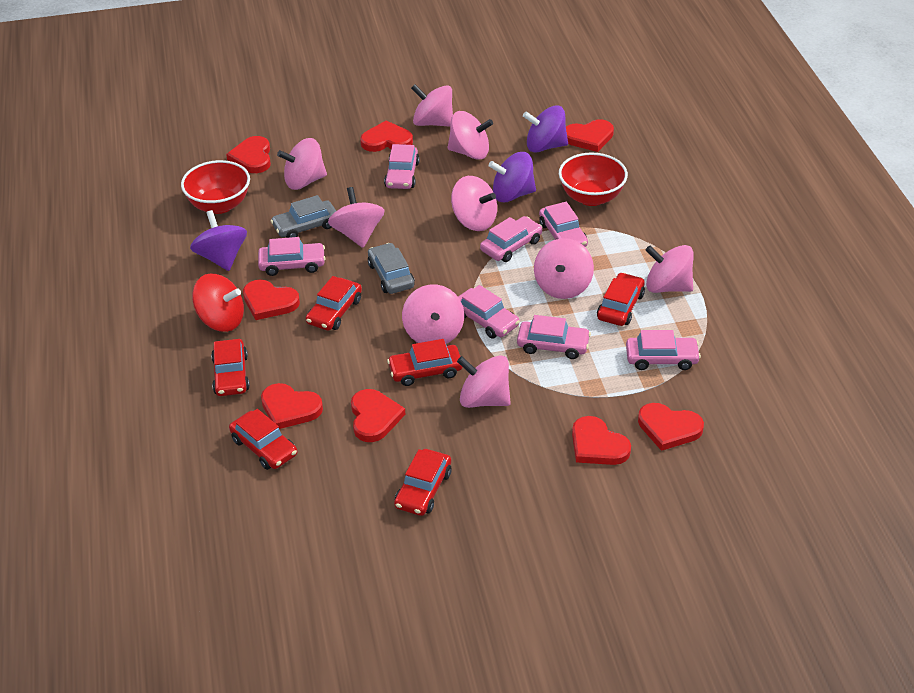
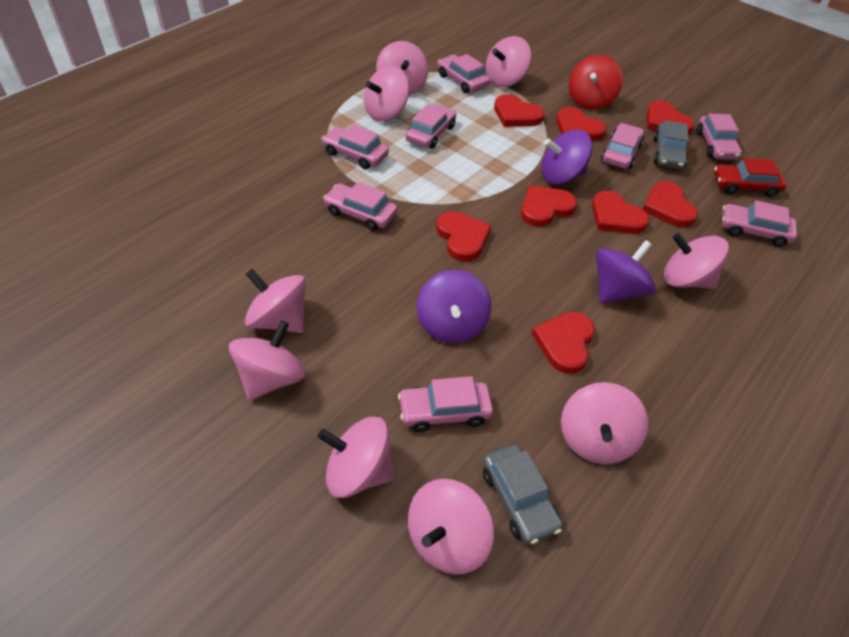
pink car: [258,237,326,276] [384,144,420,189] [458,285,520,339] [480,216,542,262] [517,315,591,359] [539,202,588,247] [626,330,701,370] = 7 -> [321,124,389,169] [323,182,398,231] [398,376,493,432] [405,104,456,149] [437,54,490,93] [601,123,644,169] [697,114,742,160] [722,201,797,247] = 8
red bowl: [181,160,250,214] [559,152,628,206] = 2 -> none = 0
red car: [211,339,250,396] [229,409,297,470] [306,276,362,331] [387,339,462,386] [394,449,451,516] [597,273,645,326] = 6 -> [714,158,786,197] = 1

